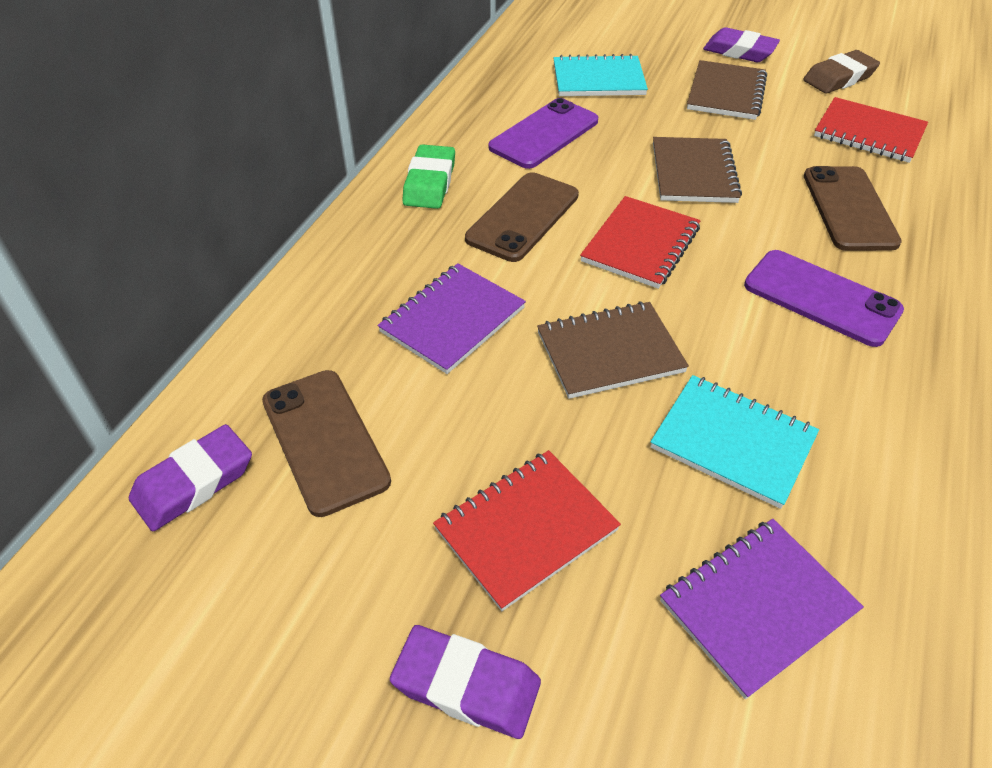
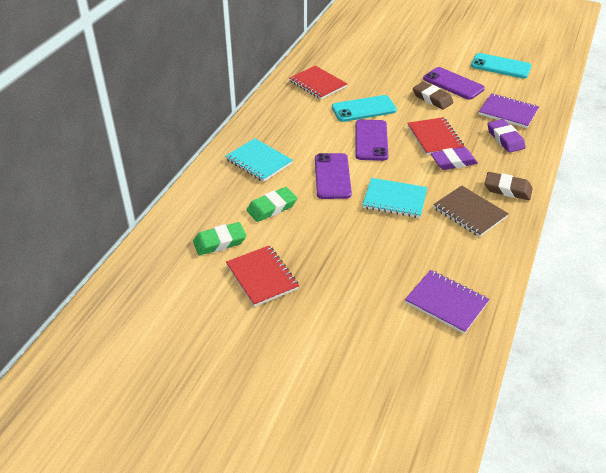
brown eraser: [803,50,880,93] = 1 -> [413,82,454,109] [485,172,533,200] = 2
brown notebook: [537,301,689,399] [653,137,742,203] [687,60,767,120] = 3 -> [433,186,509,237] = 1
brown phone: [262,370,391,517] [465,172,579,262] [804,166,902,251] = 3 -> none = 0
green eraser: [403,144,455,209] = 1 -> [193,222,246,255] [247,187,297,222] = 2
purple eraser: [129,424,252,531] [390,625,541,739] [703,27,780,62] = 3 -> [431,147,478,170] [488,119,525,153] = 2
purple phone: [489,98,598,169] [744,250,904,347] = 2 -> [315,153,352,199] [356,120,388,161] [423,67,485,100] = 3
turquoise phone: none = 0 -> [332,95,397,122] [471,53,532,78] = 2

